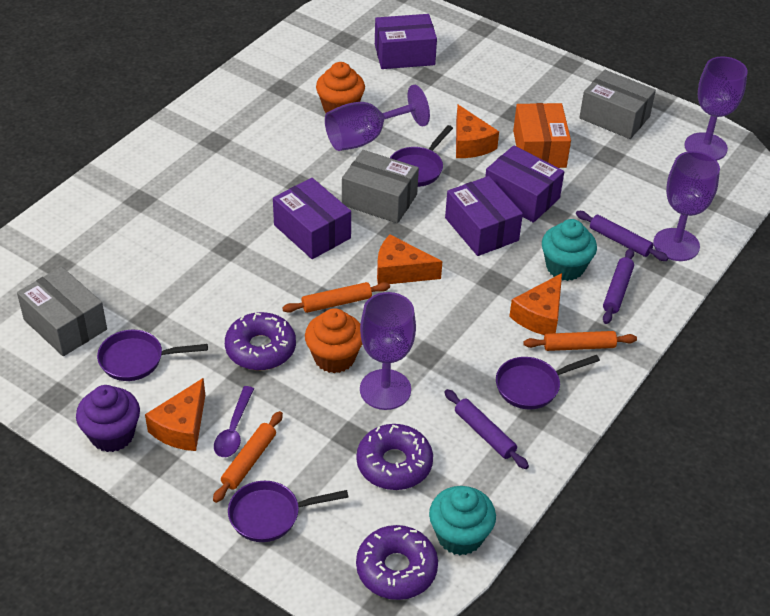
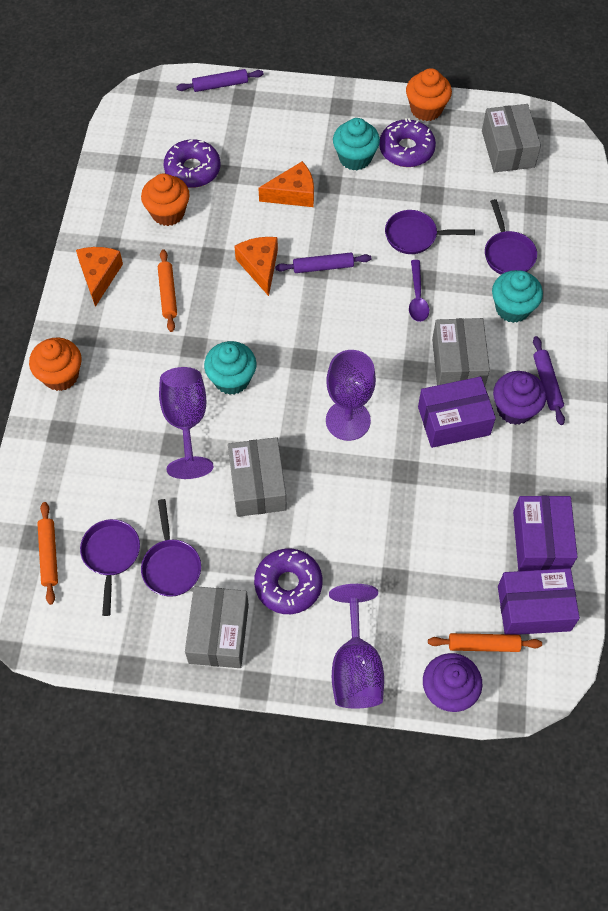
grey box: [17,266,107,356] [342,150,419,223] [579,70,656,139] = 3 -> [185,586,249,668] [228,437,287,517] [432,318,490,386] [482,104,541,172] = 4
orange box: [513,103,571,168] = 1 -> none = 0
orange cheese: [145,378,205,451] [377,234,442,284] [456,105,499,158] [509,273,562,335] = 4 -> [76,247,123,307] [234,237,278,296] [258,161,314,207] = 3
orange cupcake: [305,308,362,373] [316,62,365,113] = 2 -> [29,338,82,391] [141,173,190,226] [406,68,452,121] = 3
purple box: [273,178,351,259] [375,14,437,69] [445,176,523,256] [485,145,564,223] = 4 -> [418,377,496,448] [498,568,580,635] [513,496,577,571] = 3
purple cupcake: [76,385,140,452] = 1 -> [423,653,482,712] [493,371,547,425] = 2
purple goblet: [325,85,430,151] [360,292,416,410] [653,151,720,261] [684,56,748,160] = 4 -> [159,367,214,479] [326,350,376,441] [329,584,384,708] = 3
turquoise cupcake: [429,486,496,555] [542,219,597,281] = 2 -> [204,341,256,395] [333,118,380,171] [492,270,543,323] = 3

